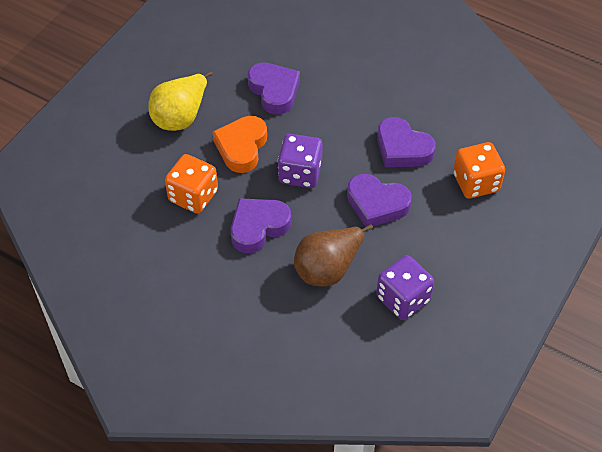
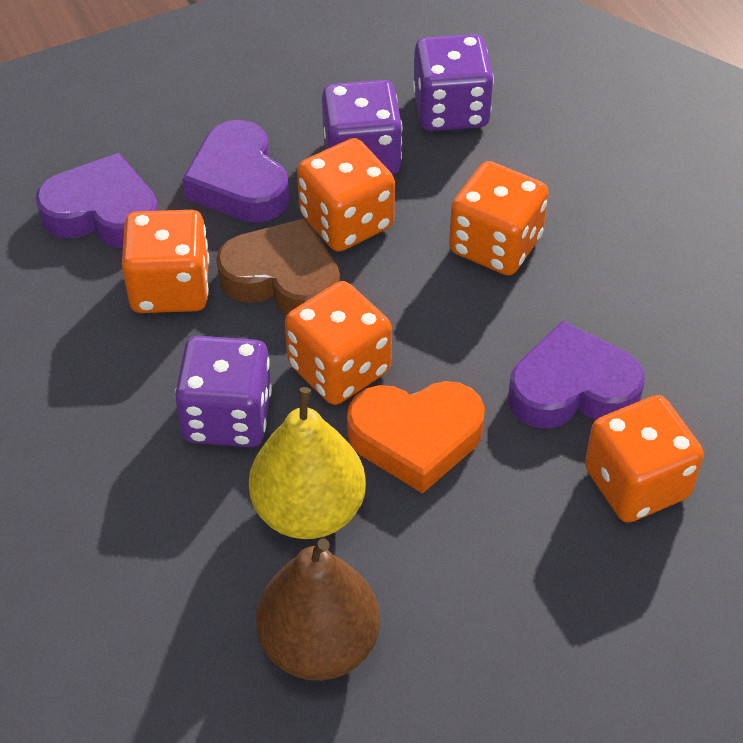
brown heart: none = 0 -> [216,218,340,315] = 1
orange dice: [165,154,218,214] [453,142,505,199] = 2 -> [122,210,209,313] [285,281,392,405] [297,138,395,252] [449,161,549,276] [585,395,704,523] = 5
purple dice: [278,134,323,188] [376,255,434,320] = 2 -> [175,336,272,447] [322,80,403,175] [413,34,494,131] = 3
purple heart: [231,198,291,253] [248,62,300,115] [347,174,412,227] [377,117,436,167] = 4 -> [35,153,158,248] [182,120,289,223] [508,320,645,429] = 3

